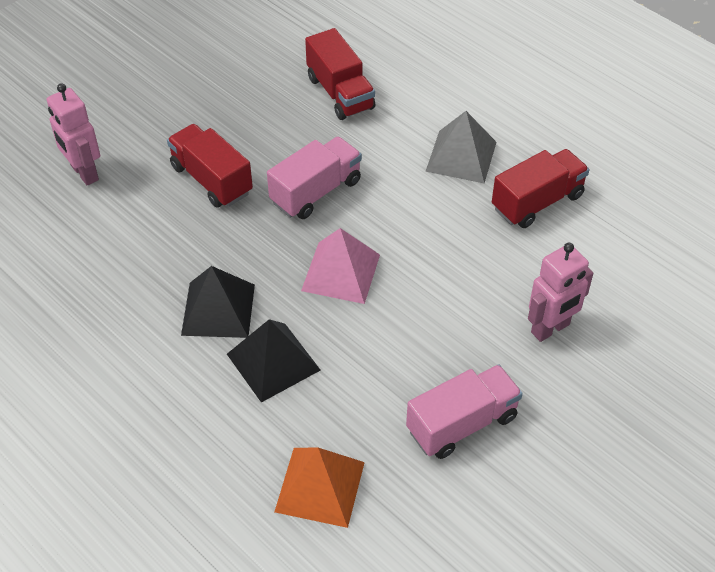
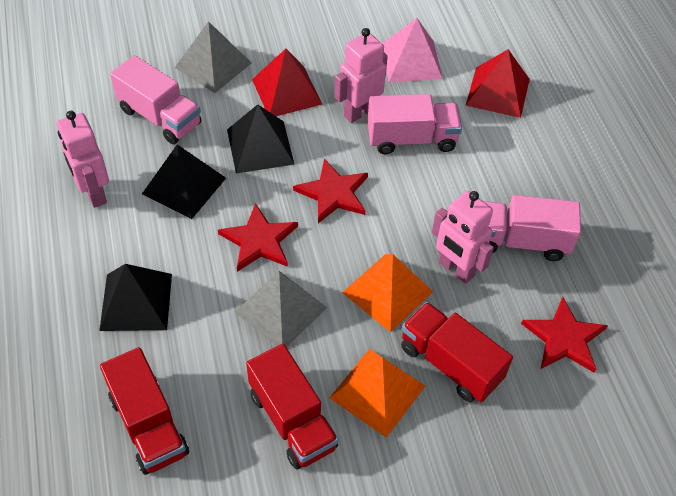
black pyramid: [181,266,255,338] [227,319,321,403] = 2 -> [99,264,172,331] [142,144,226,219] [227,104,295,173] = 3
grey pyramid: [425,111,497,183] = 1 -> [175,21,252,93] [235,271,327,347] = 2
orange pyramid: [275,447,365,528] = 1 -> [330,349,425,438] [342,254,433,332] = 2
pink robot: [47,83,100,185] [528,243,593,342] = 2 -> [57,111,109,208] [334,28,388,123] [432,191,494,284] = 3
pink truck: [267,137,362,219] [406,365,523,459] = 2 -> [110,55,201,144] [367,94,462,154] [483,195,581,261] = 3
red pyramid: none = 0 -> [252,49,323,116] [466,49,530,118] = 2
red star: none = 0 -> [218,203,298,272] [293,159,368,223] [521,297,608,373] = 3

